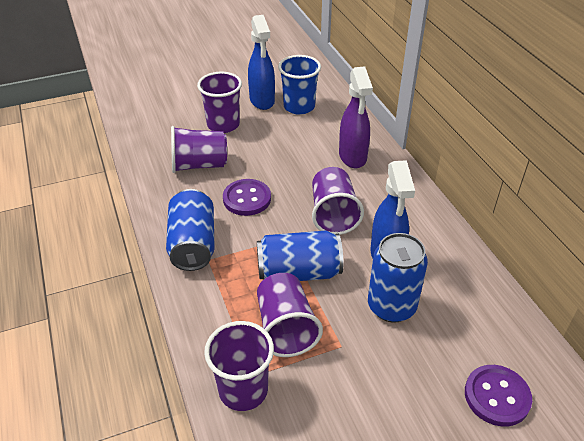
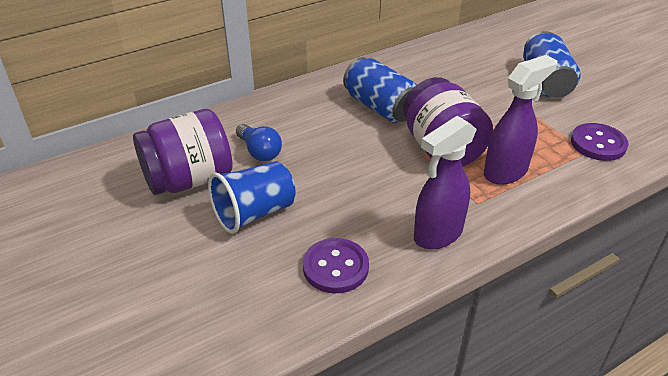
blue can: [166,189,215,271] [257,231,343,281] [368,233,428,323] = 3 -> [343,57,417,123] [523,31,581,98] = 2
blue light bulb: none = 0 -> [236,124,282,161] = 1
blue spray bottle: [248,15,275,110] [370,160,415,259] = 2 -> none = 0
purple cup: [171,126,227,173] [197,72,242,133] [204,321,274,411] [257,273,323,357] [312,167,364,235] = 5 -> none = 0
purple jar: none = 0 -> [133,109,233,195] [403,77,493,167] = 2
purple spray bottle: [339,66,373,168] = 1 -> [414,116,477,250] [484,55,557,185] = 2

